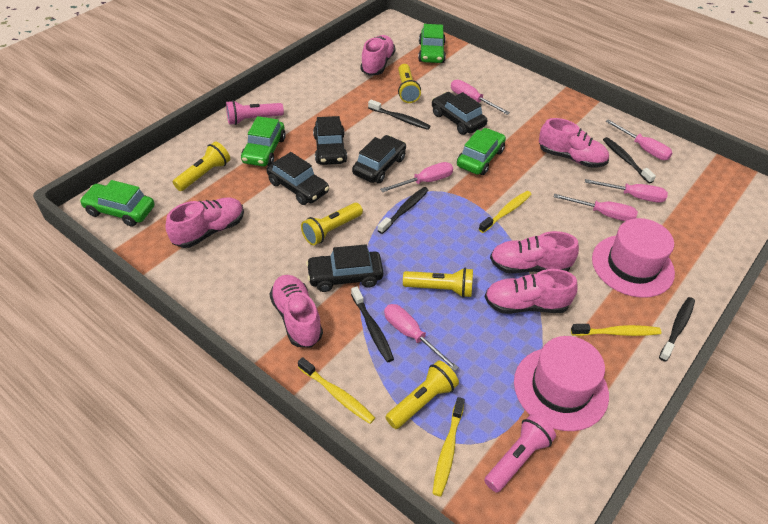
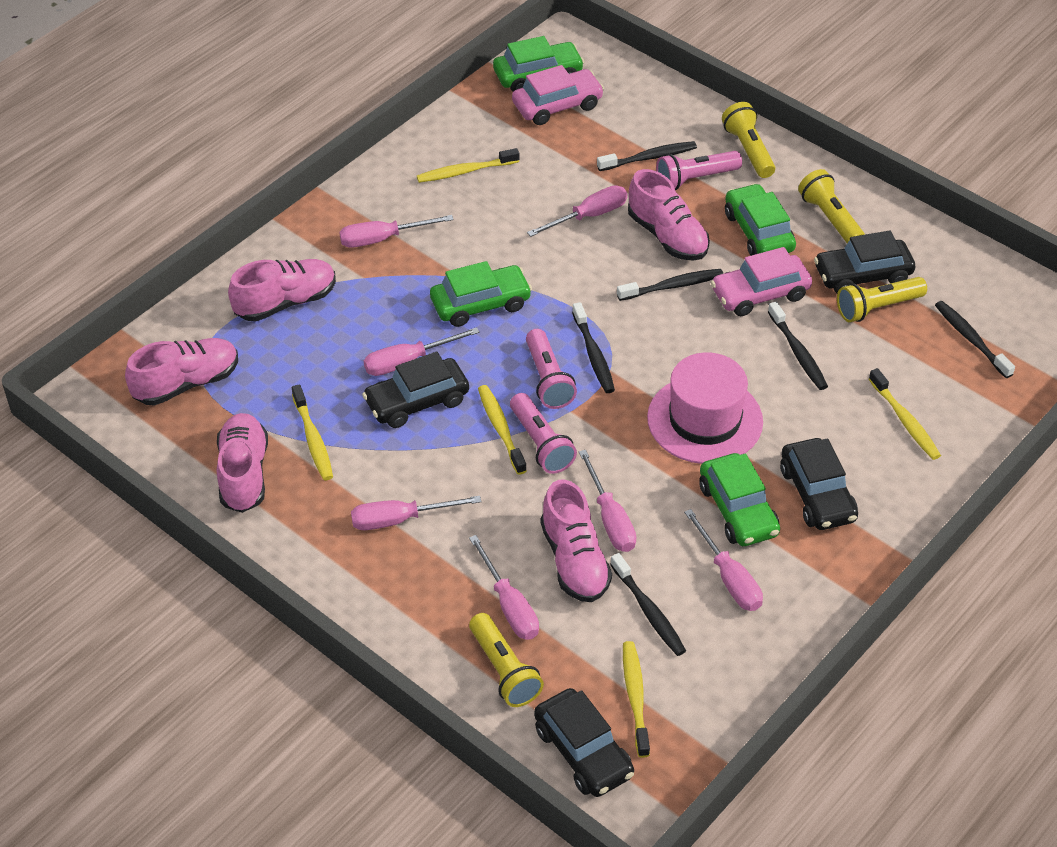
black car: [267,152,329,205] [306,244,383,292] [313,116,347,165] [352,135,406,183] [432,92,487,135] = 5 -> [362,351,469,428] [534,688,634,797] [780,438,858,530] [814,231,915,293] = 4
black toothbrush: [351,286,394,362] [368,100,430,130] [377,187,429,234] [603,137,656,184] [659,297,695,362] = 5 -> [572,302,615,393] [597,141,697,171] [610,553,686,656] [617,269,723,301] [768,301,828,390] [935,301,1015,378] = 6
pink car: none = 0 -> [512,65,604,125] [711,247,812,316] = 2
pink flashlight: [226,100,284,125] [484,414,556,493] = 2 -> [510,393,577,474] [526,329,577,409] [656,151,742,190] = 3
pink hat: [514,336,609,431] [592,218,675,298] = 2 -> [647,353,763,464] = 1
pink screwdriver: [380,162,453,192] [384,304,459,371] [451,80,510,115] [554,194,638,221] [585,179,668,203] [606,119,672,160] = 6 -> [339,215,454,248] [351,496,482,530] [364,327,480,376] [469,535,539,640] [527,185,628,237] [579,450,636,552] [684,509,763,611] = 7
pink shoe: [165,197,244,248] [270,275,323,347] [360,35,395,76] [485,269,578,314] [490,231,579,274] [539,118,609,168] = 6 -> [125,338,238,406] [217,413,268,513] [228,259,336,322] [541,479,612,602] [628,169,710,261] = 5
yellow flashlight: [173,141,230,191] [301,203,363,245] [386,360,459,429] [398,64,421,103] [403,268,473,298] = 5 -> [469,613,544,707] [722,102,775,178] [798,169,865,243] [837,277,927,322] = 4
yellow toothbrush: [298,357,375,424] [432,397,465,497] [479,191,532,233] [571,324,661,336] = 4 -> [292,384,333,480] [417,148,519,183] [478,385,527,475] [623,641,650,758] [869,368,941,460] = 5

